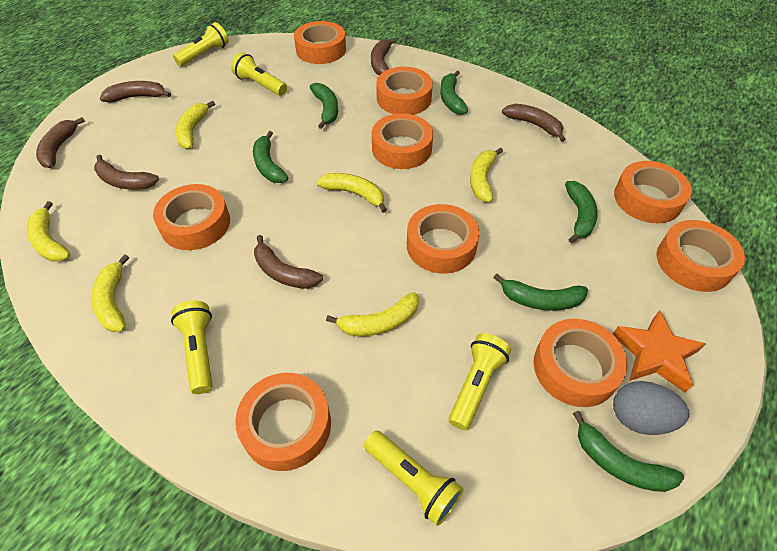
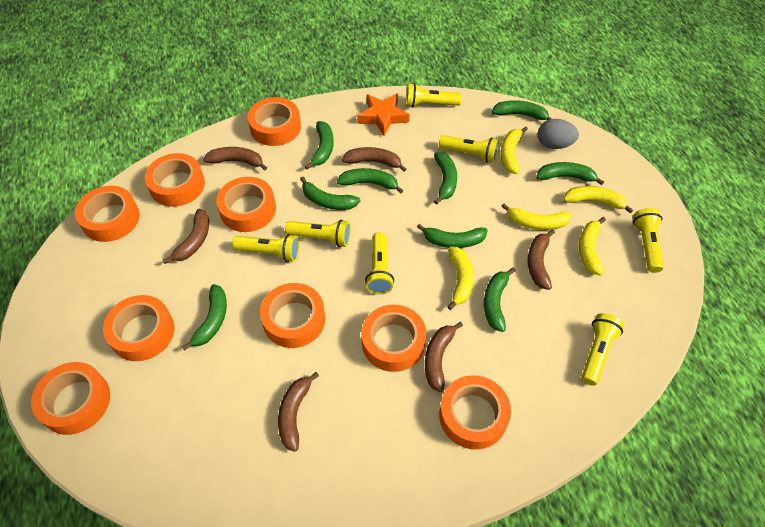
green banana: [253,131,288,183] [309,83,338,129] [440,70,468,115] [493,274,588,310] [565,181,598,243] [573,411,684,492] = 6 -> [182,284,227,351] [300,177,360,210] [305,121,334,170] [337,168,404,193] [417,224,488,248] [434,152,457,205] [484,267,516,332] [492,100,552,120] [536,162,604,185] = 9
yellow banana: [27,201,71,261] [91,254,129,332] [176,101,215,149] [317,173,387,213] [326,292,419,336] [470,148,503,202] = 6 -> [448,246,474,310] [500,127,528,174] [501,204,571,230] [563,186,633,214] [579,217,606,276] = 5
yellow flashlight: [171,301,213,394] [173,22,229,66] [231,52,287,96] [364,431,464,526] [449,333,511,430] = 5 -> [232,234,300,262] [285,220,351,247] [365,232,394,295] [406,83,462,108] [439,135,499,163] [581,313,624,386] [633,208,664,273] = 7

